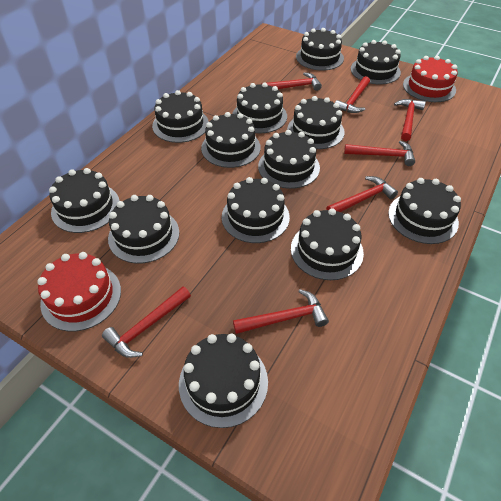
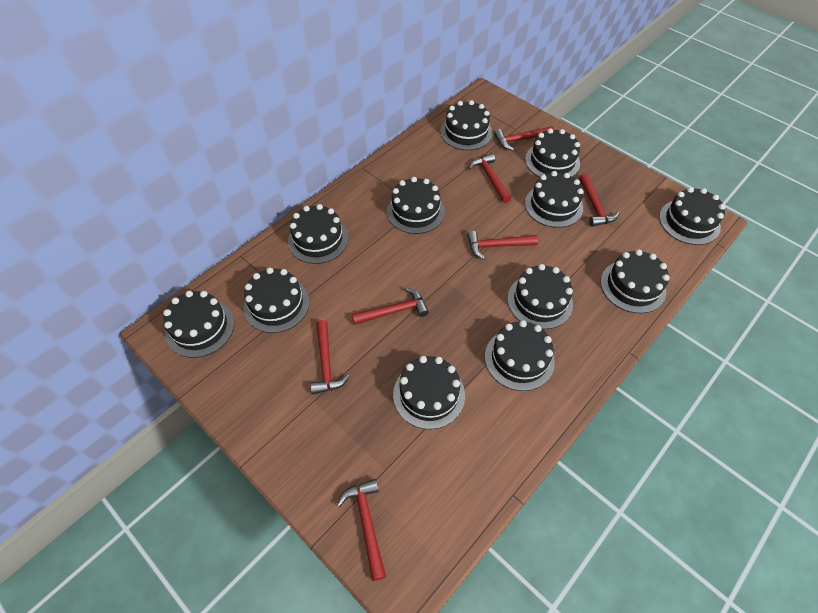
black cake: [49,168,120,233] [108,195,179,264] [152,90,209,143] [179,334,268,428] [201,112,261,168] [222,177,290,243] [232,83,287,133] [258,130,320,189] [287,96,345,149] [291,208,364,280] [296,28,344,71] [351,40,401,84] [388,178,461,244] = 13 -> [163,291,234,358] [244,268,310,333] [288,204,348,264] [387,177,445,234] [393,356,465,429] [440,100,492,150] [485,320,555,391] [508,264,573,329] [525,128,580,177] [525,171,583,228] [601,249,670,313] [659,187,726,245] = 12
red cake: [37,252,121,331] [403,56,458,102] = 2 -> none = 0

